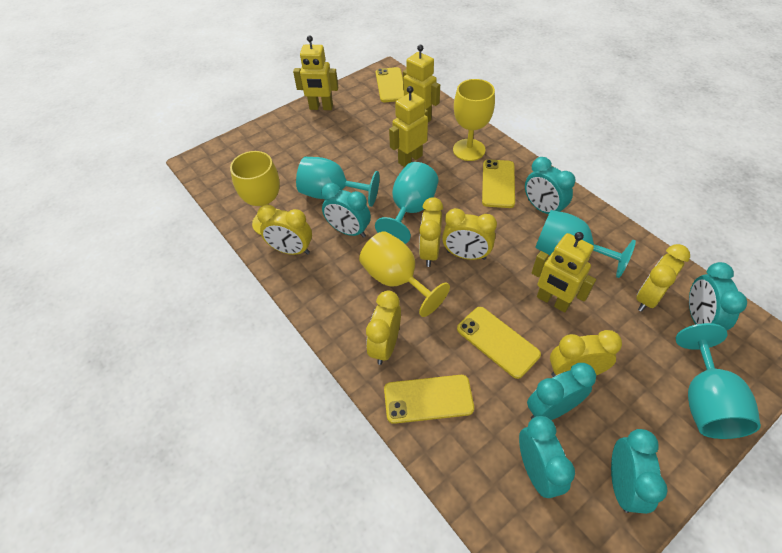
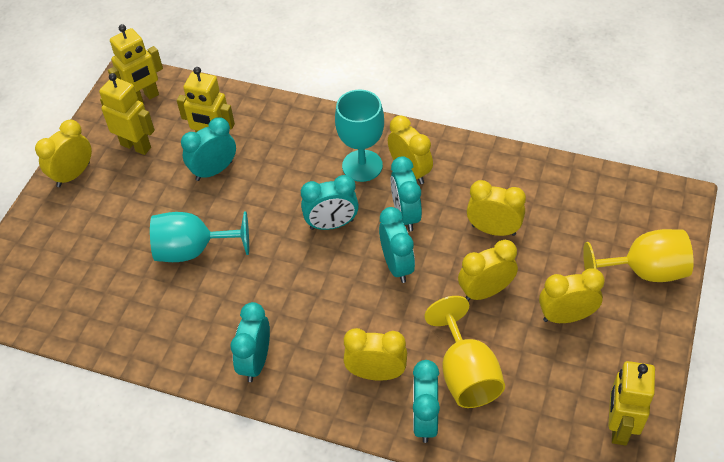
turquoise goblet: [296,157,380,207] [375,162,438,244] [535,210,636,278] [675,323,761,439] = 4 -> [150,211,249,262] [335,89,384,182] = 2
yellow goblet: [230,151,280,235] [359,231,450,317] [453,79,495,161] = 3 -> [425,296,505,408] [583,229,694,282] = 2
yellow phone: [376,67,404,102] [384,375,474,424] [457,307,541,379] [482,159,515,208] = 4 -> none = 0

